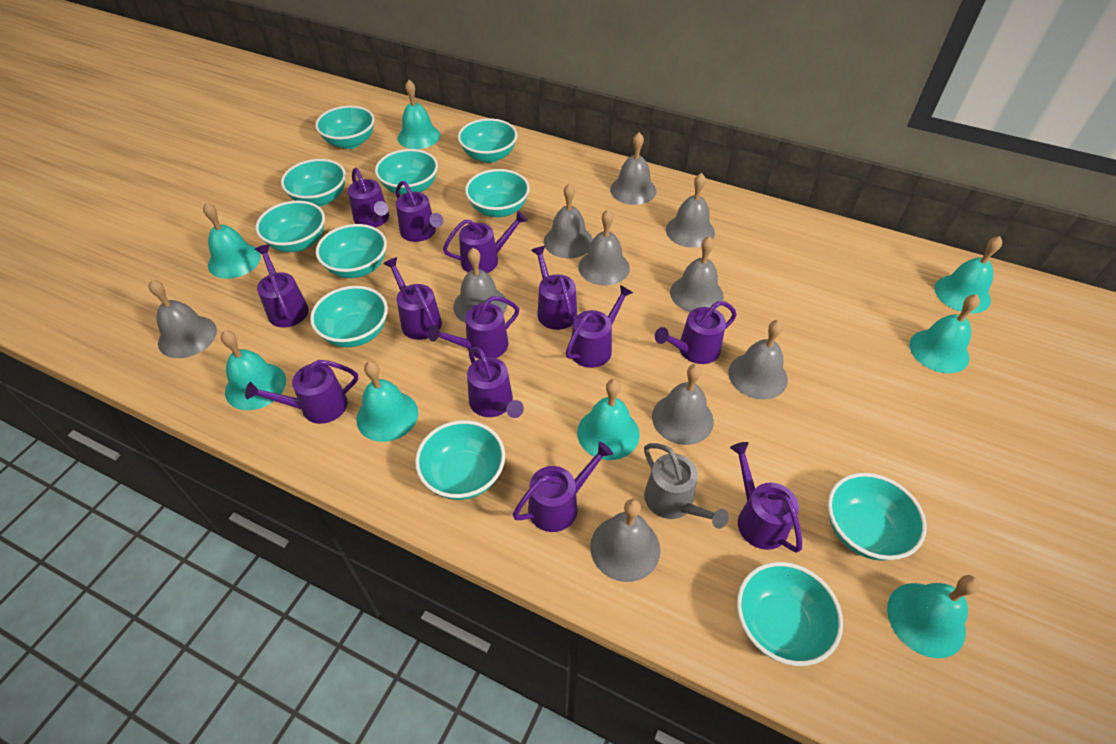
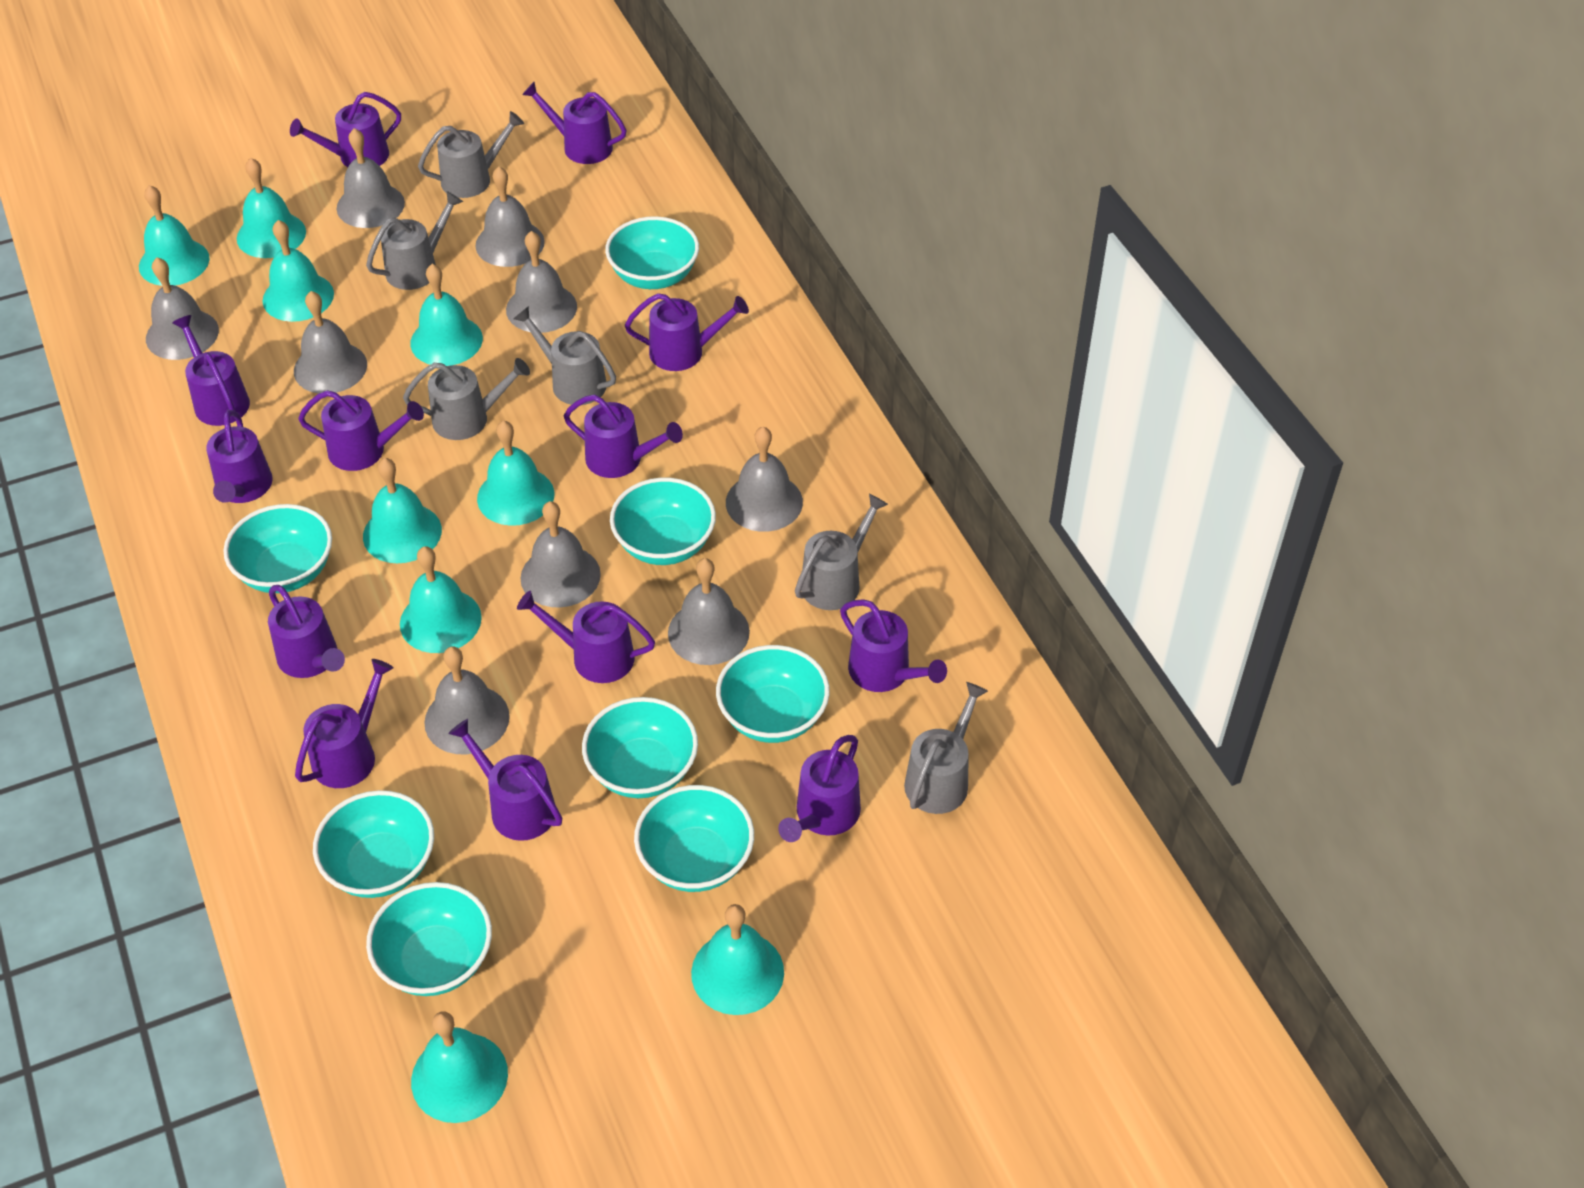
grey bell: [149,280,217,358] [453,248,507,323] [544,183,593,259] [578,209,630,286] [590,499,660,582] [610,132,656,205] [652,364,714,445] [666,173,715,248] [670,236,724,312] [728,320,788,400] = 10 -> [146,257,219,360] [294,291,367,394] [336,128,405,228] [424,646,510,755] [476,166,545,267] [506,231,577,333] [521,501,601,608] [668,558,750,665] [726,427,803,532] = 9
grey watering can: [644,443,729,529] = 1 -> [366,191,463,290] [403,358,530,440] [418,111,524,198] [513,306,616,405] [795,494,888,610] [904,682,988,814] = 6
turquoise bell: [203,203,261,279] [221,330,286,410] [356,361,418,442] [397,80,440,149] [577,379,640,460] [887,575,980,658] [909,294,980,373] [935,236,1002,313] = 8 -> [139,185,210,286] [237,158,306,258] [263,220,334,322] [363,458,442,563] [400,546,482,653] [410,264,483,366] [411,1011,508,1123] [477,420,554,526] [691,904,784,1015] = 9
turquoise bowl: [256,200,325,252] [281,159,346,207] [310,286,388,347] [315,106,375,149] [316,224,387,278] [375,149,438,195] [415,420,505,500] [458,118,517,163] [465,169,530,218] [737,562,843,666] [828,473,927,561] = 11 -> [223,504,332,593] [313,790,434,898] [366,882,492,996] [582,697,698,798] [605,216,699,289] [610,478,716,565] [634,785,754,892] [716,645,830,743] = 8

